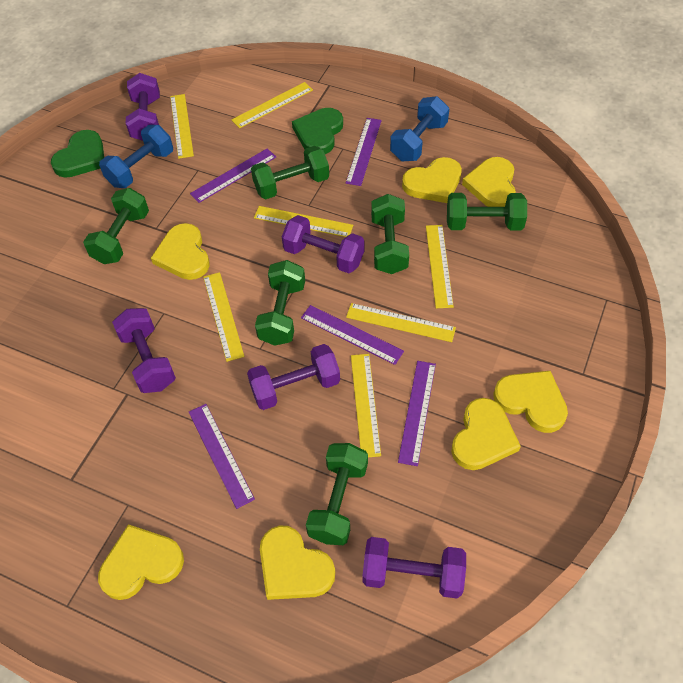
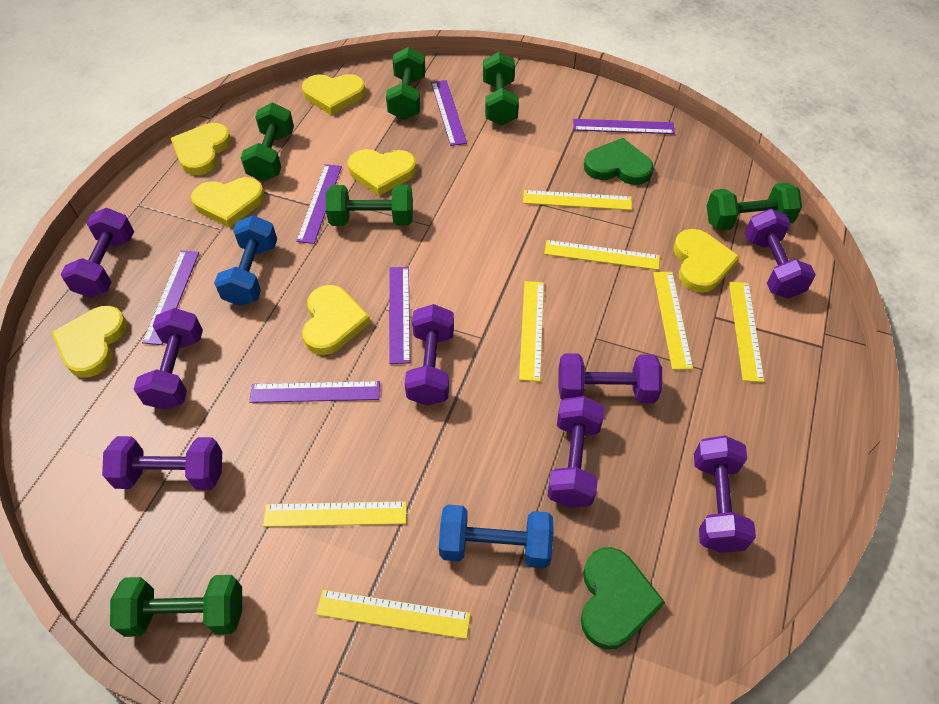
purple dumbbell: [112,308,176,393] [126,73,160,141] [247,344,340,410] [282,215,364,273] [362,537,466,599] = 5 -> [61,208,134,298] [102,436,222,490] [134,308,203,410] [405,304,454,406] [547,396,604,507] [559,353,662,403] [694,435,756,553] [745,209,816,299] = 8
purple ruler: [189,404,255,509] [190,148,276,203] [301,305,404,365] [346,118,382,186] [398,361,436,466] = 5 -> [142,250,199,345] [249,381,380,403] [296,164,342,244] [389,267,410,364] [431,80,467,146] [573,119,675,134] = 6

